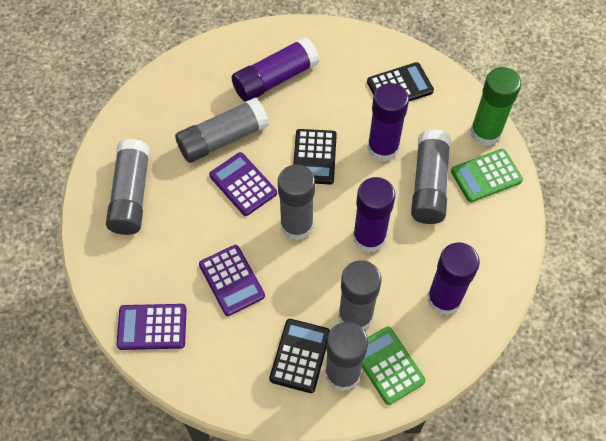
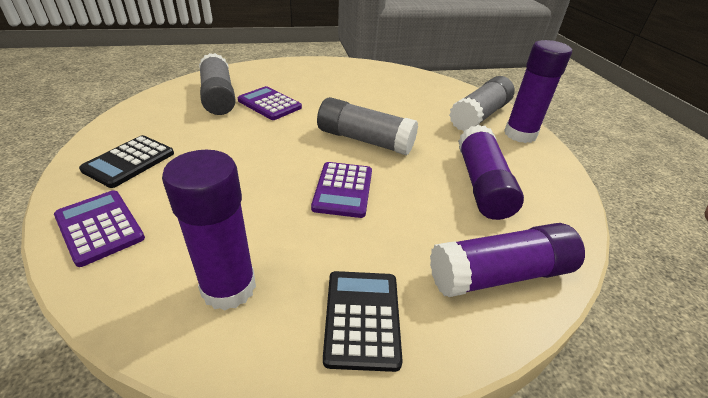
black calculator: [269,319,330,393] [293,129,337,184] [367,62,434,101] = 3 -> [79,135,174,188] [323,271,403,372] = 2
green calculator: [362,326,426,405] [451,149,523,202] = 2 -> none = 0
green glue stick: [470,67,521,146] = 1 -> none = 0
grey glue stick: [106,139,150,235] [175,98,269,163] [278,164,315,241] [325,322,368,391] [338,260,382,330] [411,129,451,224] = 6 -> [199,53,236,115] [317,97,418,155] [449,76,515,132] = 3

